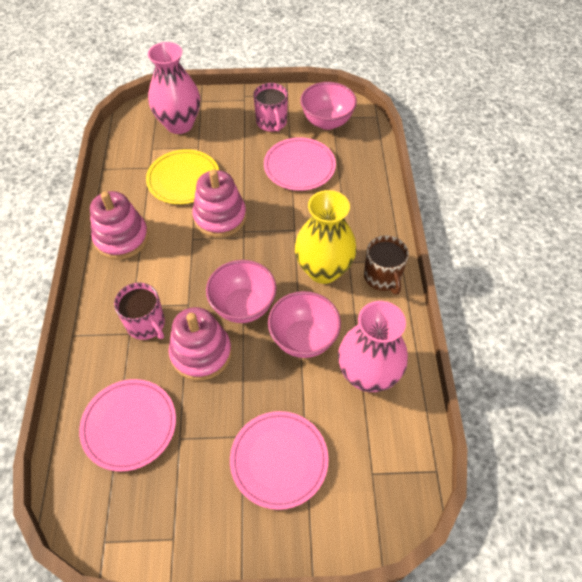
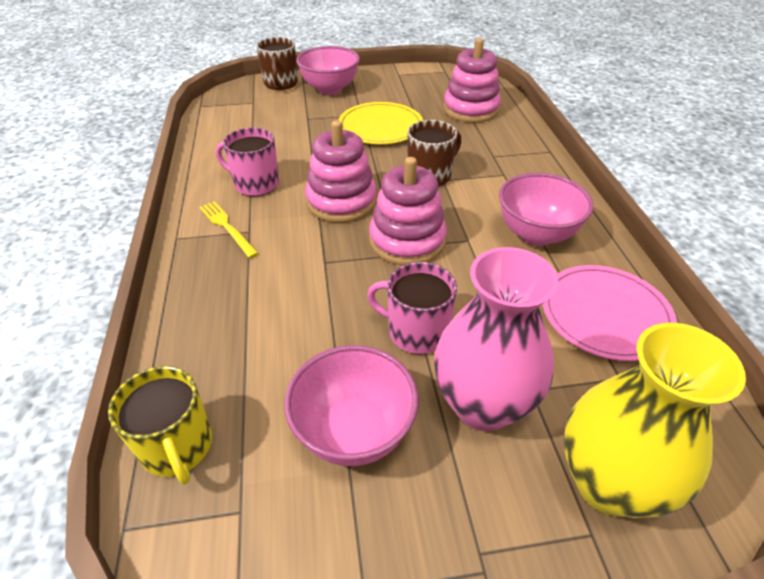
brown mug: [364,235,409,295] = 1 -> [257,37,298,90] [408,120,461,187] = 2
pink plate: [79,379,176,472] [230,411,329,510] [264,137,336,191] = 3 -> [542,265,677,361] = 1
pink vase: [148,42,200,134] [338,301,408,392] = 2 -> [434,247,558,431] = 1
yellow fork: none = 0 -> [199,201,259,258] = 1
yellow mug: none = 0 -> [108,366,212,484] = 1

